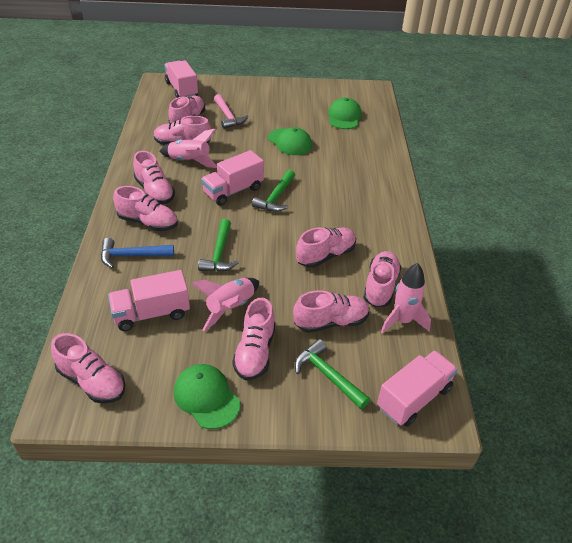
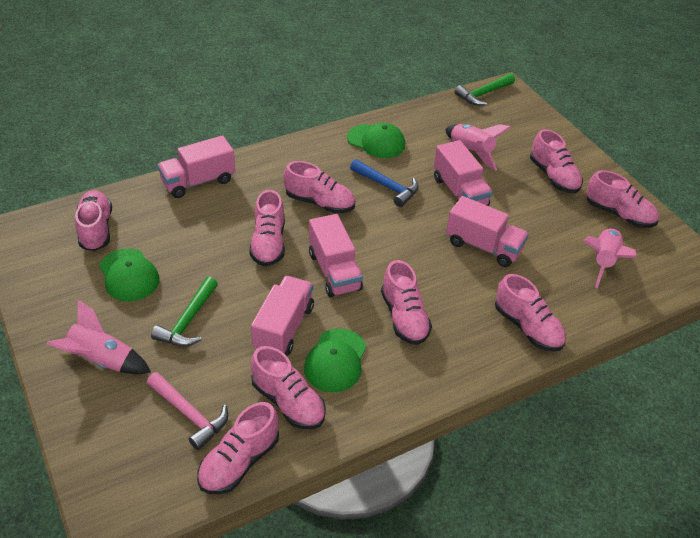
green hammer: [198,219,239,272] [252,170,295,212] [295,339,370,409] = 3 -> [151,277,218,347] [455,73,515,106] = 2
pink truck: [108,270,190,331] [164,60,198,98] [201,150,264,206] [377,350,458,427] = 4 -> [157,135,235,198] [251,276,314,356] [309,214,363,297] [434,140,493,206] [446,196,529,267] = 5

